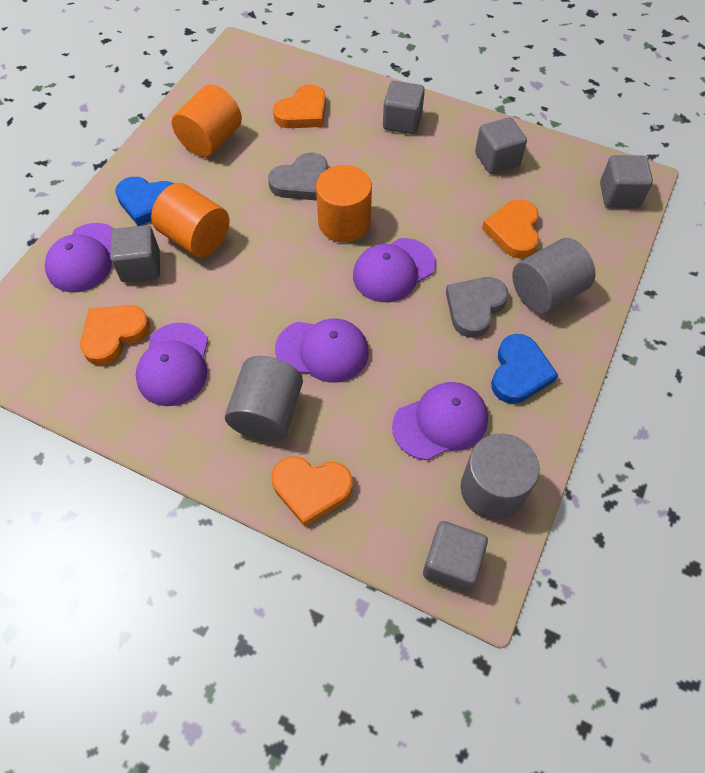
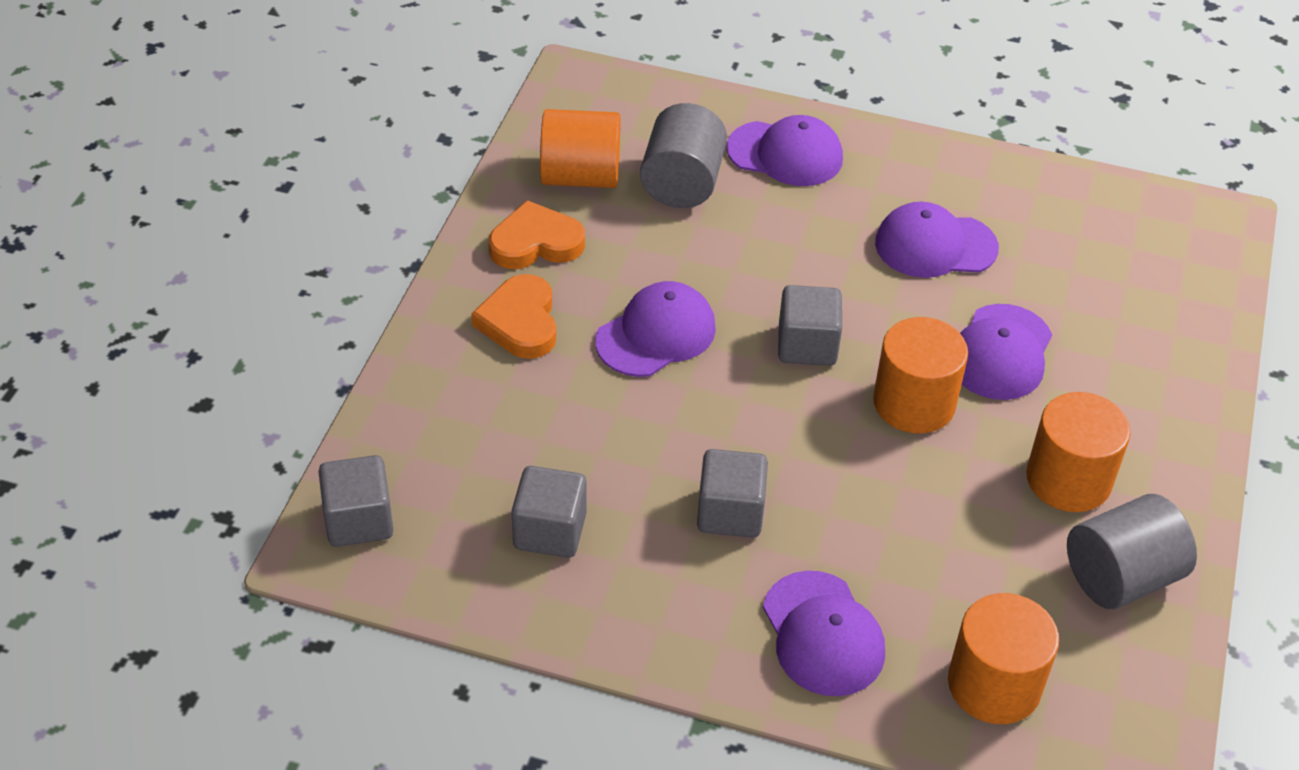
blue heart: [115,177,174,226] [491,334,558,404] = 2 -> none = 0
grey cube: [110,225,160,282] [383,81,425,134] [423,521,488,593] [475,117,527,174] [600,155,653,208] = 5 -> [318,455,394,547] [511,466,587,558] [697,449,768,538] [778,285,842,366] = 4
grey cylinder: [225,356,303,441] [461,434,540,520] [512,238,595,314] = 3 -> [640,103,727,208] [1067,494,1197,609] = 2
grey heart: [268,153,328,201] [446,277,508,338] = 2 -> none = 0
orange cylinder: [151,183,229,257] [172,84,242,157] [316,165,372,242] = 3 -> [540,109,620,188] [873,317,968,434] [948,593,1059,724] [1026,392,1131,512] = 4
orange heart: [80,305,150,366] [271,456,353,527] [273,84,326,128] [482,199,539,258] = 4 -> [471,274,556,359] [489,200,585,269] = 2

